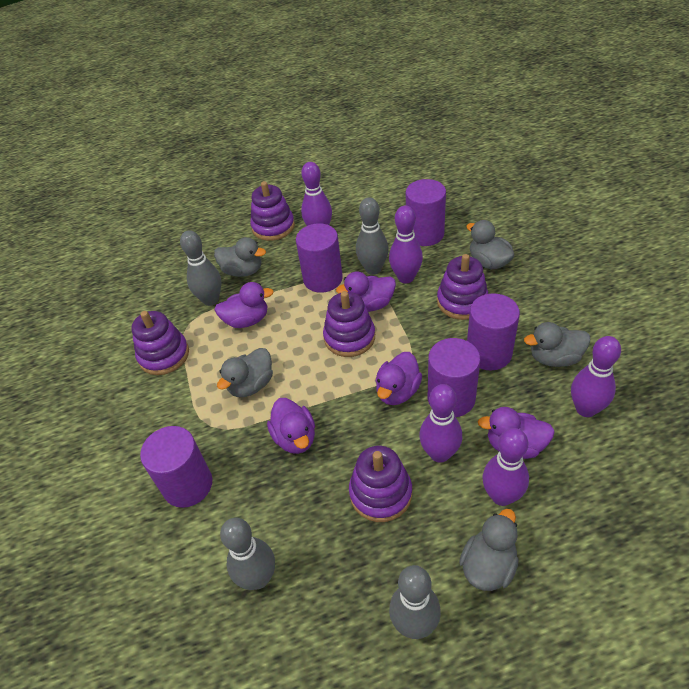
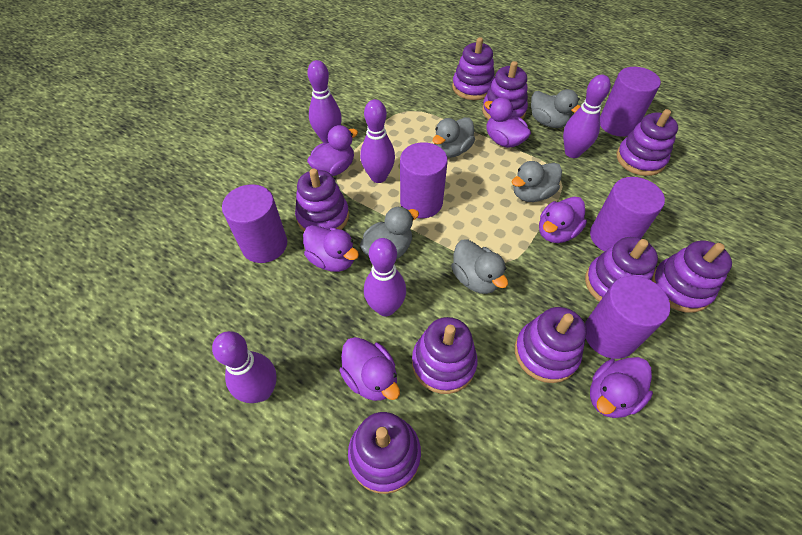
grey bowling pin: [180,231,221,306] [220,518,275,590] [356,197,389,275] [389,565,441,639] = 4 -> none = 0
purple duck: [214,282,274,328] [267,398,315,454] [336,271,396,312] [376,352,422,405] [478,407,555,459] = 5 -> [303,225,359,272] [307,125,358,176] [339,337,400,401] [484,97,531,148] [539,196,587,243] [590,357,653,418] = 6
purple stacking toy: [131,311,189,375] [250,181,295,241] [323,291,375,357] [349,446,412,522] [437,254,489,320] = 5 -> [295,168,349,231] [348,412,421,494] [412,317,477,394] [452,37,495,100] [482,61,528,120] [515,307,586,383] [585,237,658,302] [617,109,678,176] [652,240,732,313] = 9

